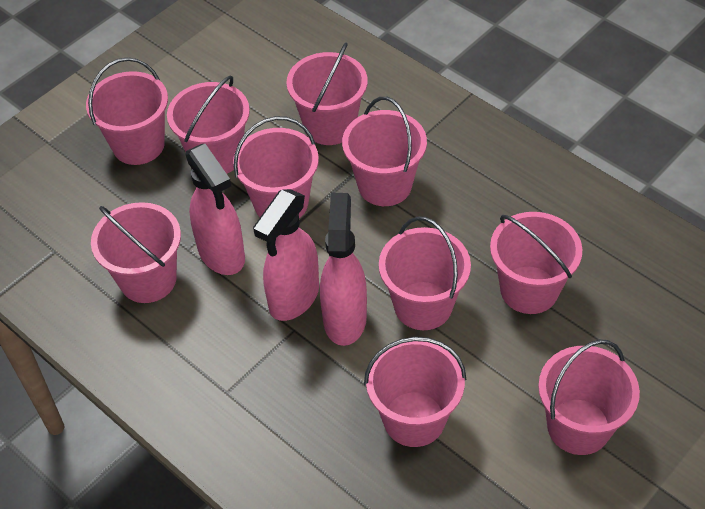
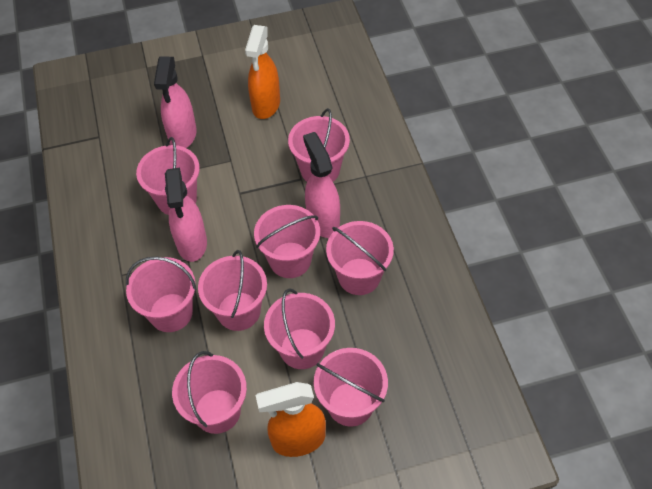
orange spray bottle: none = 0 -> [245,25,280,119] [256,382,326,457] = 2
pink bucket: [86,57,168,165] [91,202,181,303] [167,75,250,174] [233,116,319,218] [286,42,368,145] [342,97,427,206] [364,337,467,447] [379,216,471,330] [490,212,582,314] [538,339,640,455] = 10 -> [126,257,197,332] [136,137,200,215] [172,351,247,434] [198,250,267,331] [254,205,320,278] [264,288,335,369] [288,108,350,182] [314,348,388,427] [326,221,394,295] = 9

